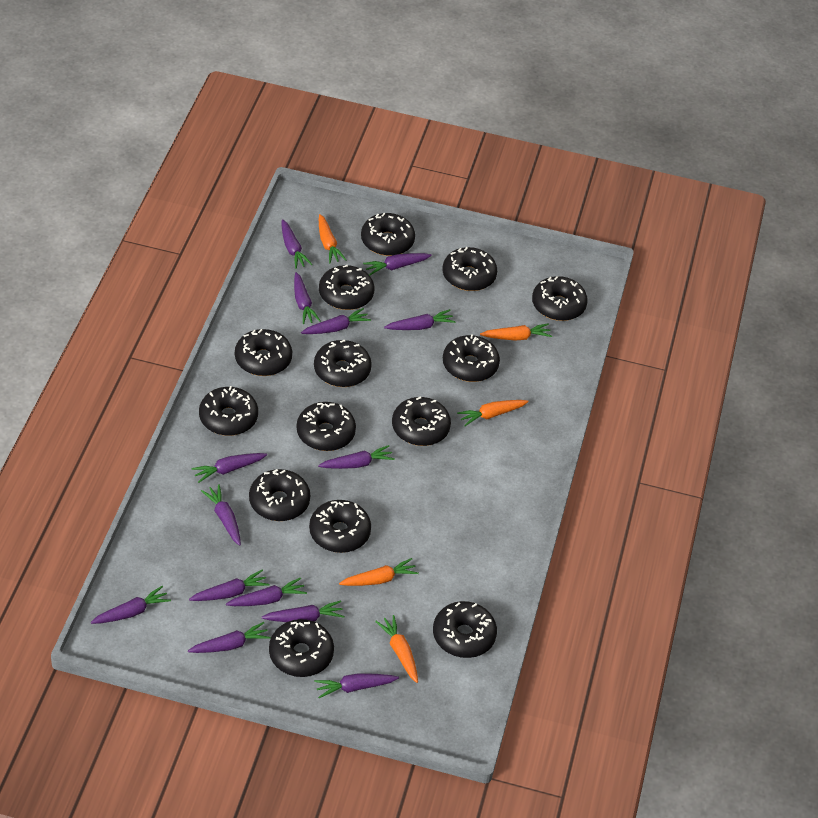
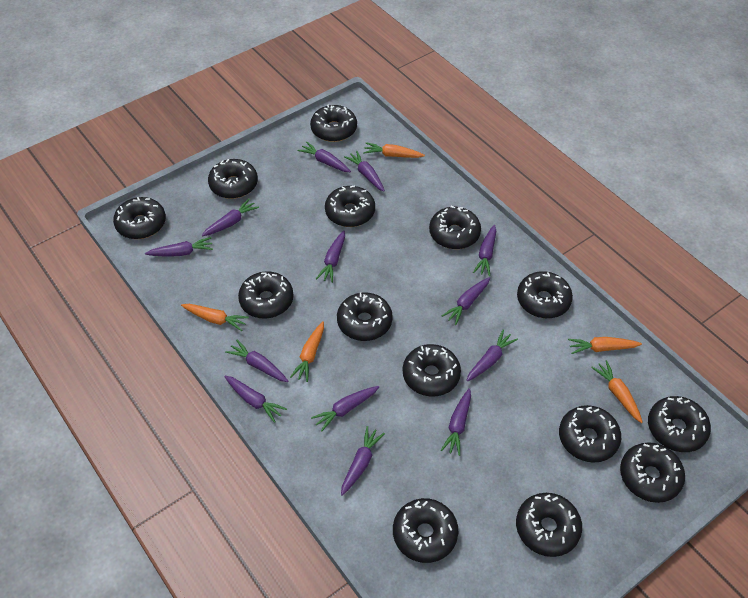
purple carrot: [91,586,171,624] [188,622,271,653] [189,570,270,601] [191,453,267,483] [201,484,241,546] [226,577,307,606] [262,600,344,622] [282,219,312,269] [294,272,321,324] [301,308,371,334] [315,674,399,698] [318,445,395,469] [363,253,432,275] [384,309,456,330] = 14 -> [145,237,213,256] [202,199,259,236] [224,376,287,423] [225,340,288,382] [298,142,351,172] [311,386,379,432] [316,231,345,283] [341,426,385,496] [344,151,385,192] [441,388,471,456] [442,277,490,325] [466,330,518,382] [473,225,496,276] = 13

